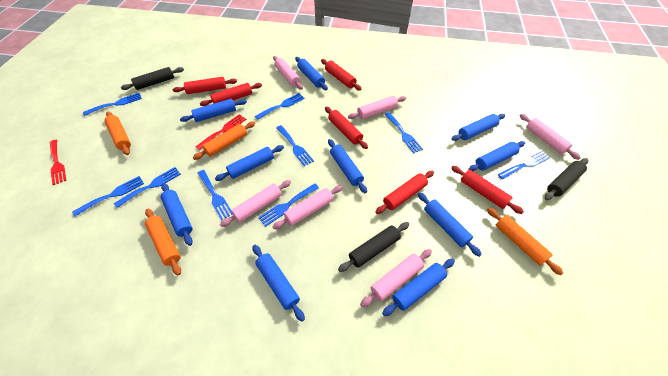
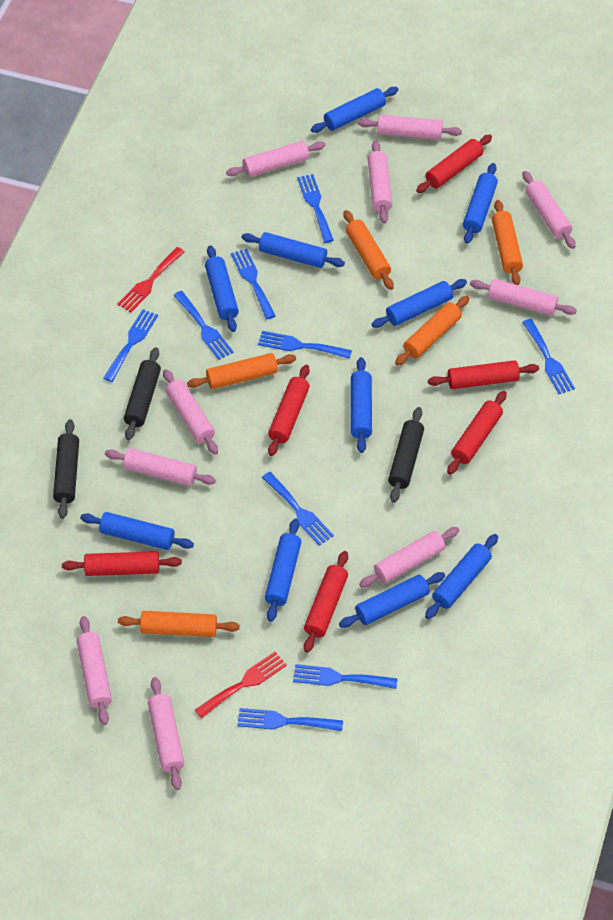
orange rolling pin: [104,112,131,155] [145,209,181,275] [193,121,255,160] [487,207,563,275] = 4 -> [118,611,240,637] [187,353,296,389] [343,210,394,290] [395,296,469,365] [492,200,523,285] = 5
pink rolling pin: [220,180,291,227] [273,56,303,90] [273,185,343,229] [348,96,406,119] [360,249,432,307] [519,114,581,160] = 6 -> [77,616,112,725] [105,448,216,486] [148,677,184,790] [163,369,218,454] [226,141,325,177] [358,115,462,140] [359,527,459,588] [368,140,392,223] [470,279,577,316] [523,171,576,249] = 10

